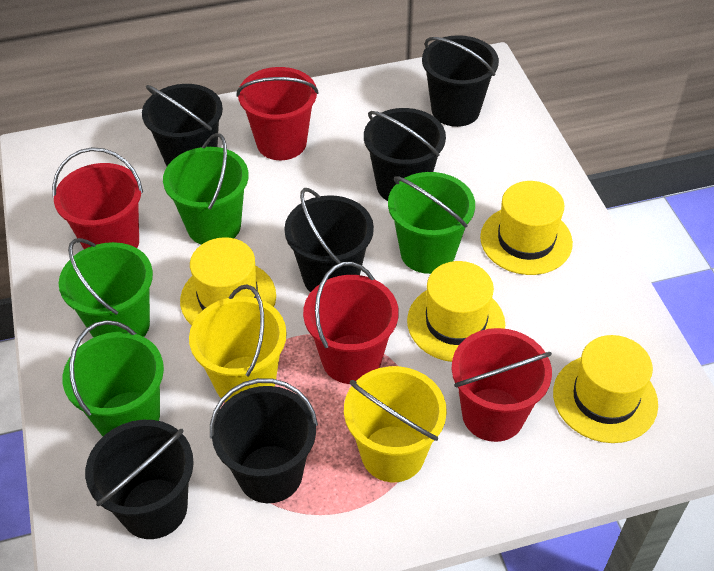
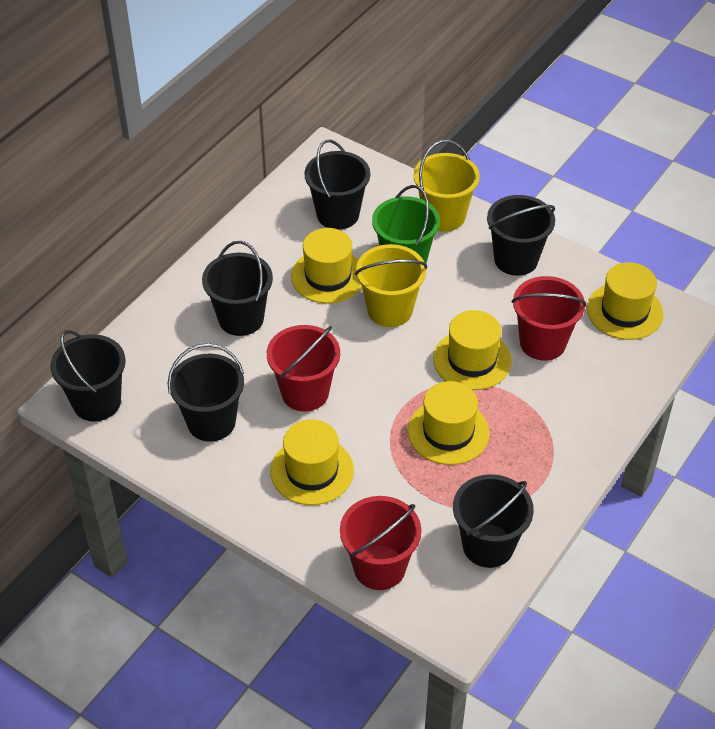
green bucket: [59,238,153,338] [62,320,164,436] [163,133,249,245] [388,172,475,274] = 4 -> [372,185,440,263] = 1
red bucket: [52,147,143,249] [237,67,319,160] [303,262,399,384] [452,328,552,442] = 4 -> [267,325,340,412] [340,496,421,590] [512,276,586,361] = 3
yellow hat: [180,237,276,325] [407,261,505,362] [480,181,573,275] [553,335,658,443] = 4 -> [270,419,354,505] [291,228,362,303] [408,381,490,465] [433,310,512,390] [587,262,663,340] = 5

